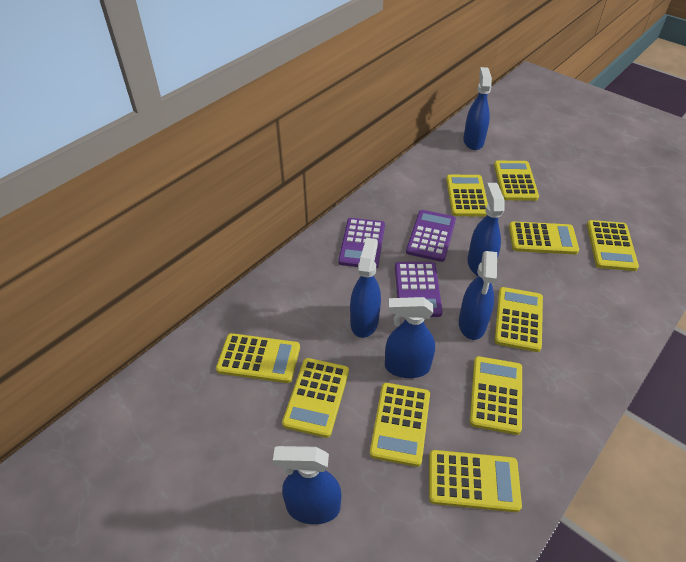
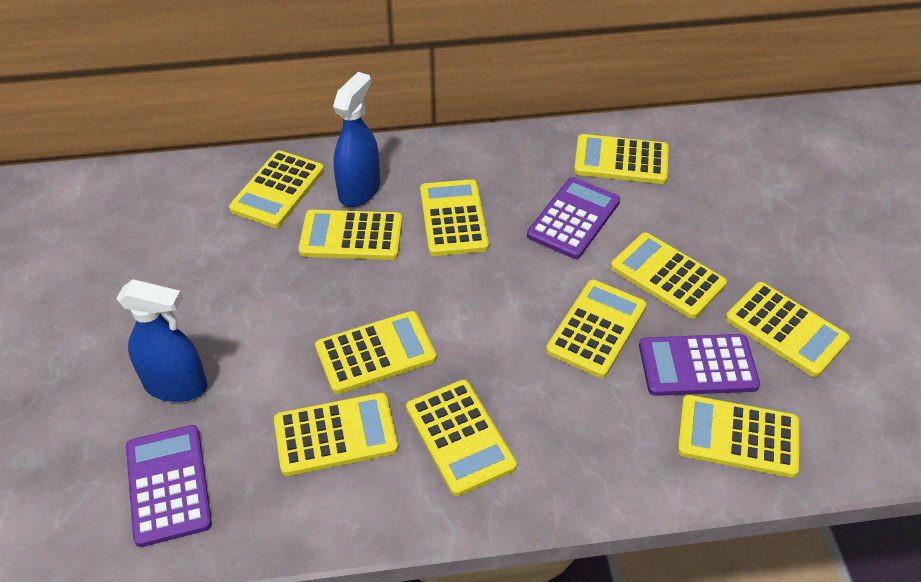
blue spray bottle: [273,446,341,524] [350,238,381,338] [385,297,435,378] [459,251,497,340] [463,67,492,150] [467,183,505,276] = 6 -> [117,279,207,402] [333,72,380,207] = 2
yellow calculator: [216,333,300,383] [282,358,349,438] [370,383,430,467] [429,450,522,512] [446,175,488,217] [470,356,522,435] [494,161,539,201] [495,287,543,352] [509,221,579,254] [587,220,639,271] = 10 -> [229,150,324,228] [274,393,398,476] [298,210,402,260] [315,311,436,394] [406,380,517,496] [420,179,489,256] [546,280,647,378] [574,134,669,184] [611,233,727,319] [677,395,799,478] [725,282,850,377] = 11

